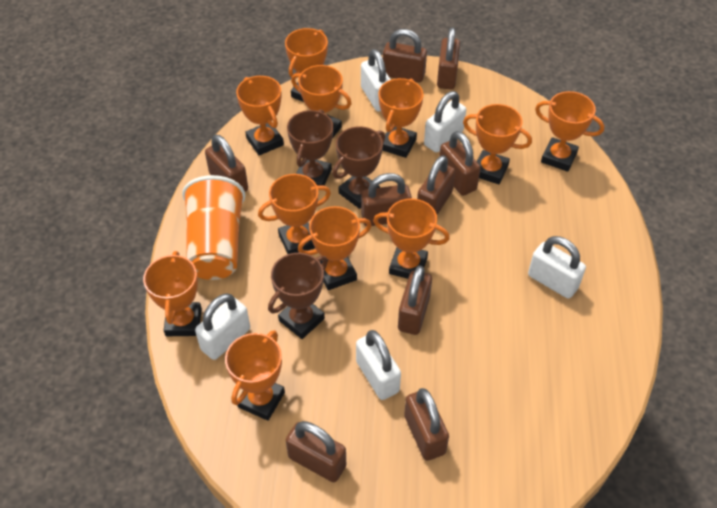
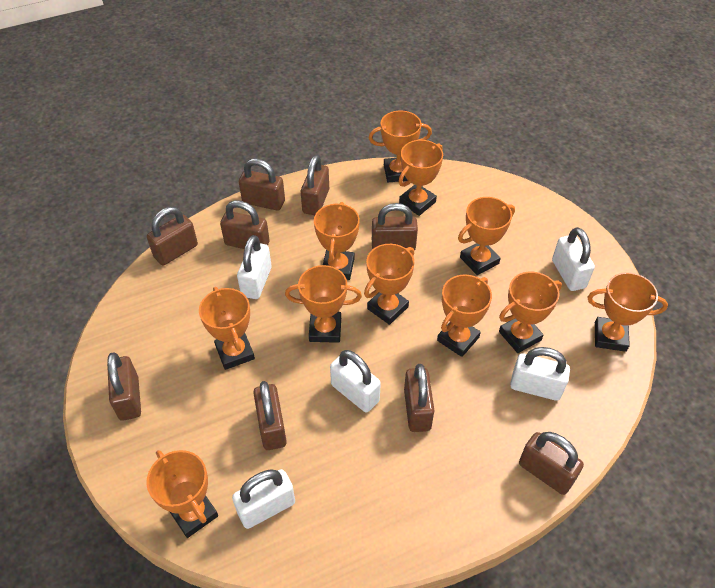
brown trophy: [268,253,328,339] [287,109,333,186] [332,126,385,209] = 3 -> none = 0
orange cup: [182,175,245,280] = 1 -> none = 0

